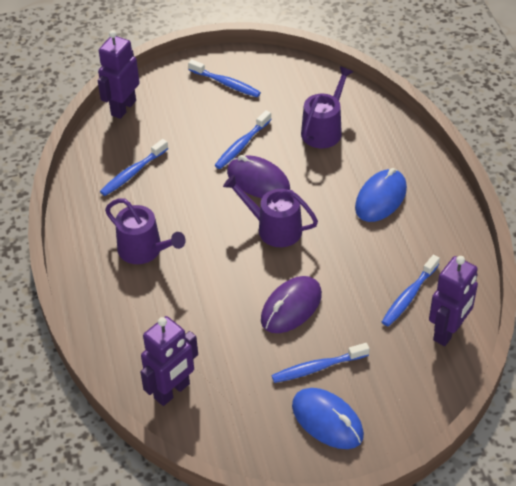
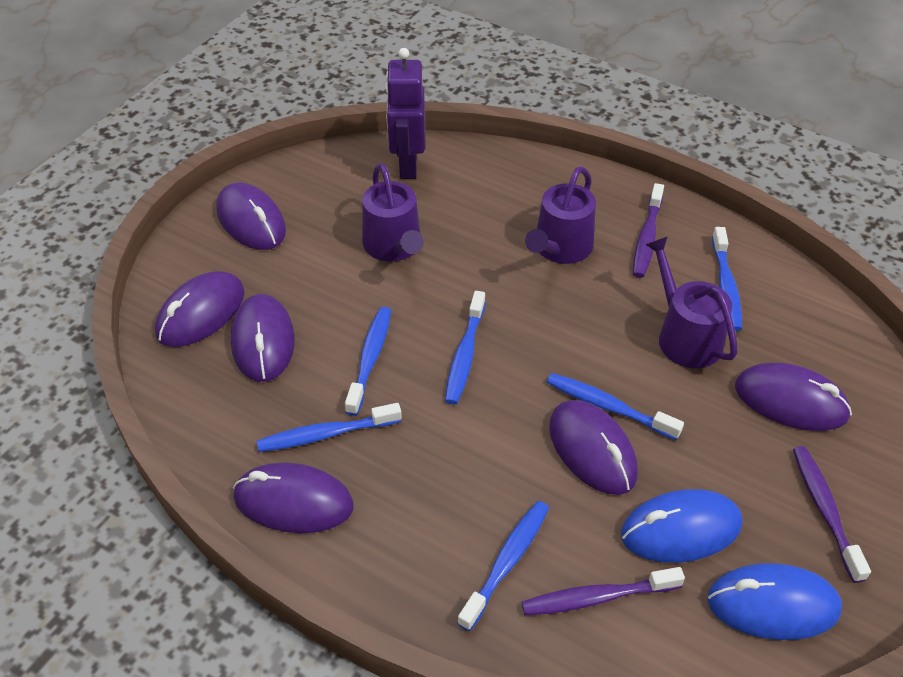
blue toothbrush: [100,139,168,196] [188,59,261,97] [214,110,272,169] [271,343,369,383] [382,255,440,327] = 5 -> [257,403,402,452] [345,307,391,416] [445,291,485,404] [457,501,549,631] [547,373,684,440] [712,227,742,331] = 6
purple mouse: [227,155,290,198] [261,276,322,333] = 2 -> [155,271,245,347] [216,183,286,250] [230,294,295,382] [233,463,354,533] [549,400,638,495] [735,363,852,431] = 6
purple robot: [98,30,140,119] [140,316,198,406] [429,256,478,346] = 3 -> [385,48,425,179] = 1
purple toothbrush: none = 0 -> [522,567,685,615] [633,183,664,278] [793,446,871,583] = 3

